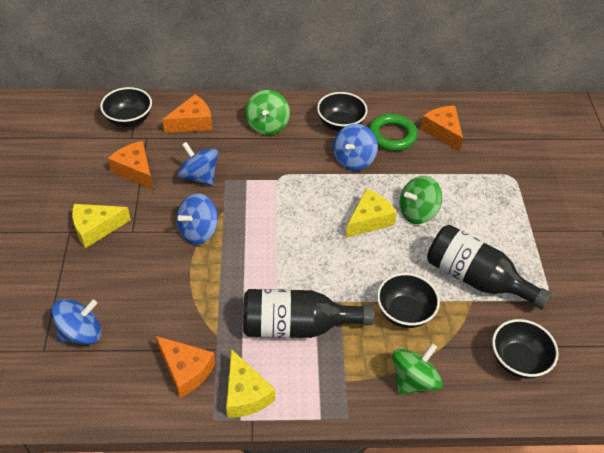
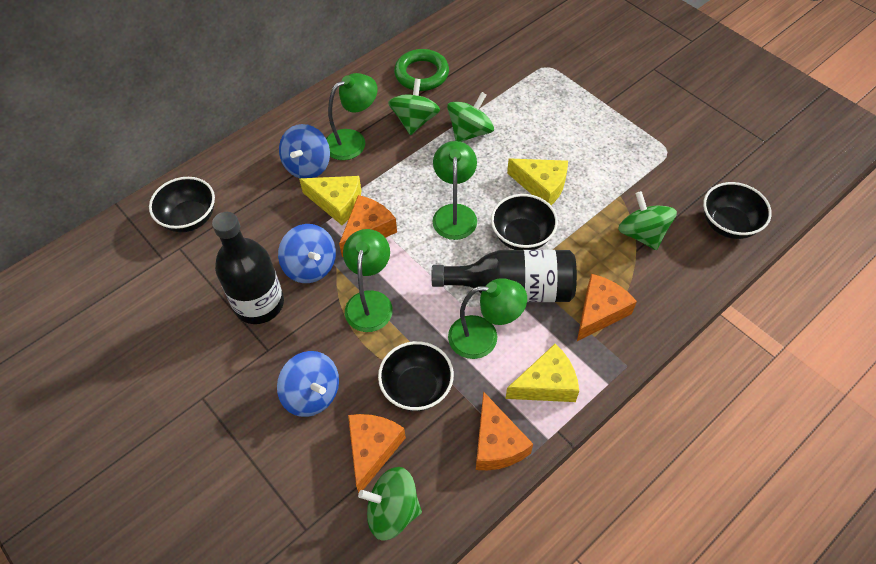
blue spinning top: [51,299,102,344] [176,193,218,244] [177,142,218,185] [333,124,378,171] = 4 -> [277,351,339,417] [278,224,336,283] [279,124,330,178] = 3
green lamp: none = 0 -> [326,73,378,160] [343,229,393,332] [432,141,477,240] [448,278,527,359] = 4
green spinning top: [245,90,290,135] [392,343,442,395] [399,176,442,224] = 3 -> [358,467,422,541] [388,79,440,135] [447,92,494,142] [618,191,677,250] = 4

